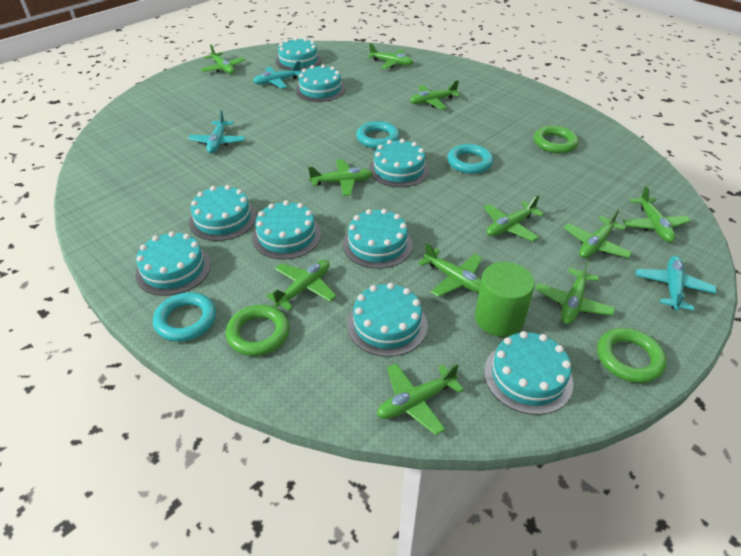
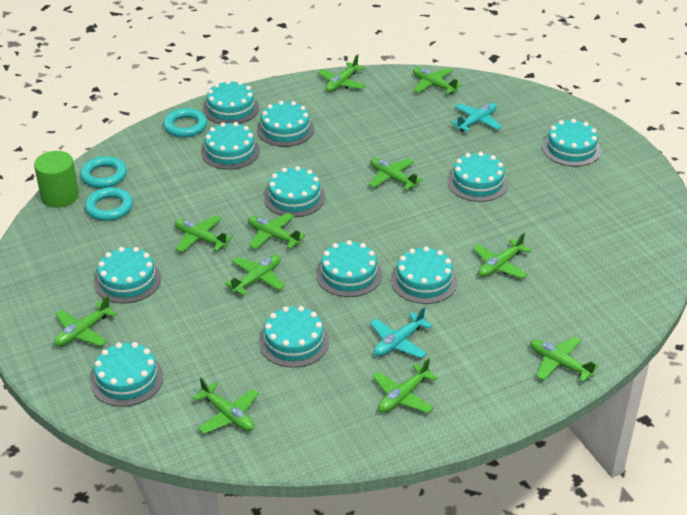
green ring: [226,305,290,356] [534,126,579,154] [597,328,667,383] = 3 -> none = 0
turquoise cake: [135,231,211,296] [189,185,257,241] [252,200,321,259] [276,37,322,71] [296,64,345,102] [343,209,413,269] [347,283,428,357] [369,139,429,187] [484,331,573,415] = 9 -> [90,342,164,407] [94,247,161,304] [201,122,260,170] [203,80,259,124] [257,101,314,147] [259,306,329,368] [264,166,325,217] [316,240,382,297] [391,246,458,304] [448,152,508,202] [542,119,601,167] = 11
turquoise plane: [188,110,245,153] [253,61,301,89] [636,256,717,311] = 3 -> [370,307,432,358] [450,103,502,132] = 2

